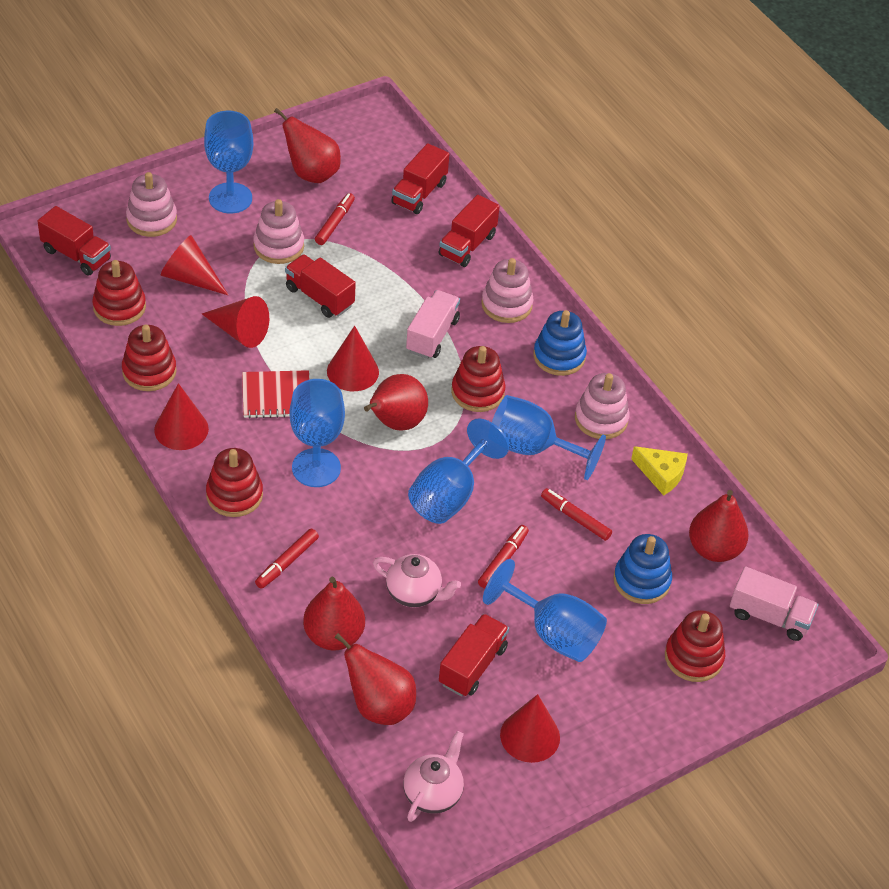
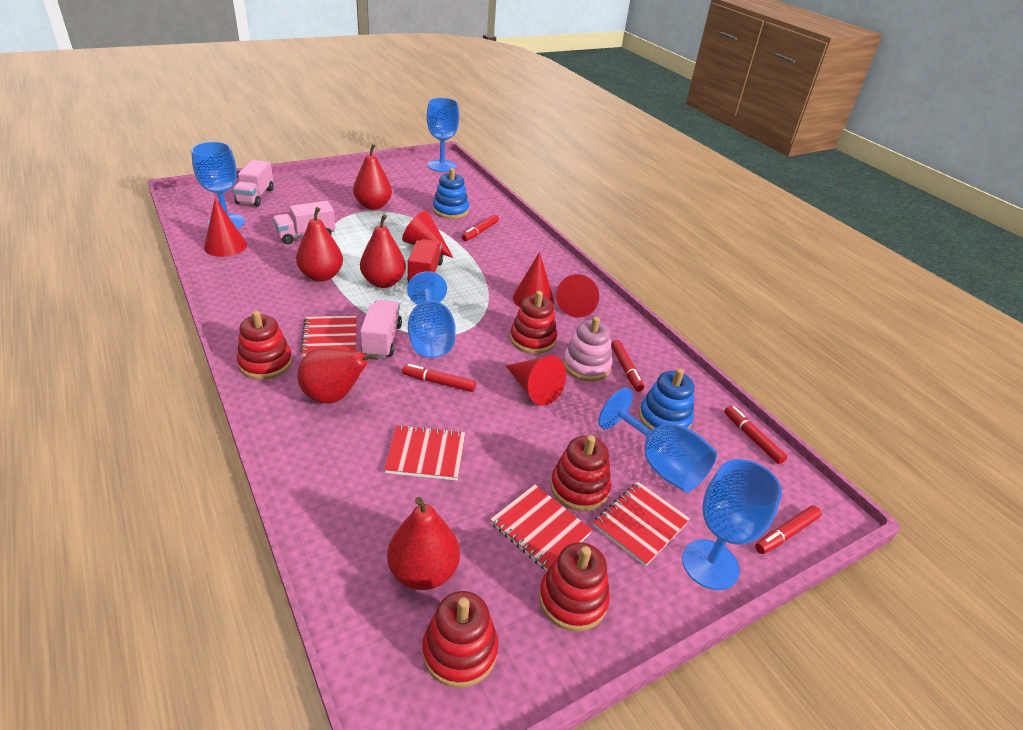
pink stacking toy: [126,172,177,237] [253,199,304,264] [481,258,534,323] [575,373,630,439] = 4 -> [563,317,613,382] = 1
pink teapot: [373,554,461,608] [403,731,464,822] = 2 -> none = 0
pink truck: [406,290,460,359] [730,566,819,641] = 2 -> [233,160,274,207] [273,201,335,244] [360,300,402,358] = 3
red marker: [255,529,319,589] [315,193,355,245] [478,525,529,589] [541,488,612,541] = 4 -> [402,364,476,392] [462,214,499,241] [611,340,644,392] [724,406,787,464] [755,505,822,554] = 5
red notebook: [242,370,309,418] = 1 -> [300,316,357,357] [384,424,465,480] [490,485,592,571] [593,482,690,566] = 4
red truck: [38,206,111,276] [285,254,356,318] [391,143,449,214] [439,195,500,267] [439,614,509,697] = 5 -> [407,239,443,282] = 1
yellow cheese: [631,446,688,496] = 1 -> none = 0

